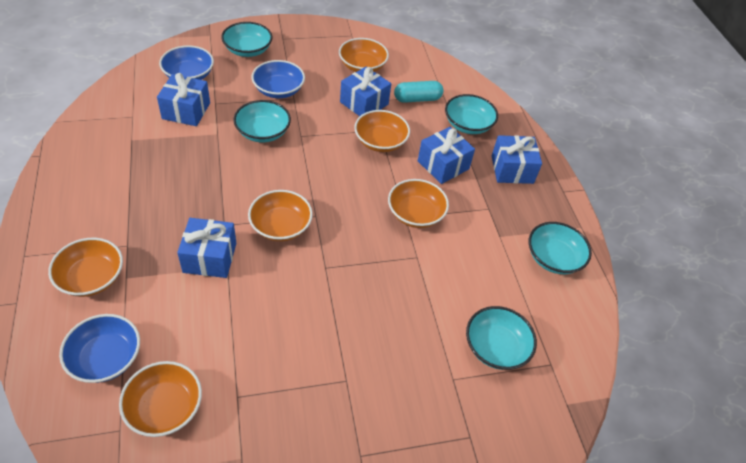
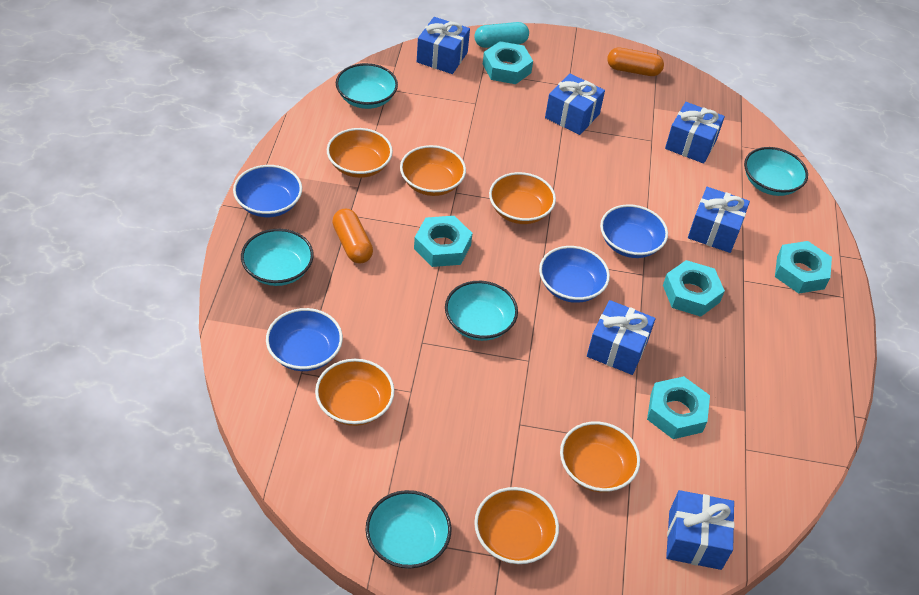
blue bowl: [59,314,140,383] [159,45,214,80] [251,60,305,98] = 3 -> [233,165,302,217] [266,308,343,371] [539,246,610,303] [600,204,668,258] = 4
blue gift: [157,73,210,126] [177,218,237,278] [340,67,391,116] [418,127,475,184] [492,135,542,184] = 5 -> [417,17,470,74] [545,74,605,135] [587,300,656,375] [665,102,725,164] [666,490,735,570] [688,187,750,253] = 6
orange capsule: none = 0 -> [332,209,373,263] [607,48,664,76] = 2
turquoise nut: none = 0 -> [414,216,473,267] [483,41,533,84] [647,376,710,439] [663,260,725,317] [775,241,832,294] = 5

